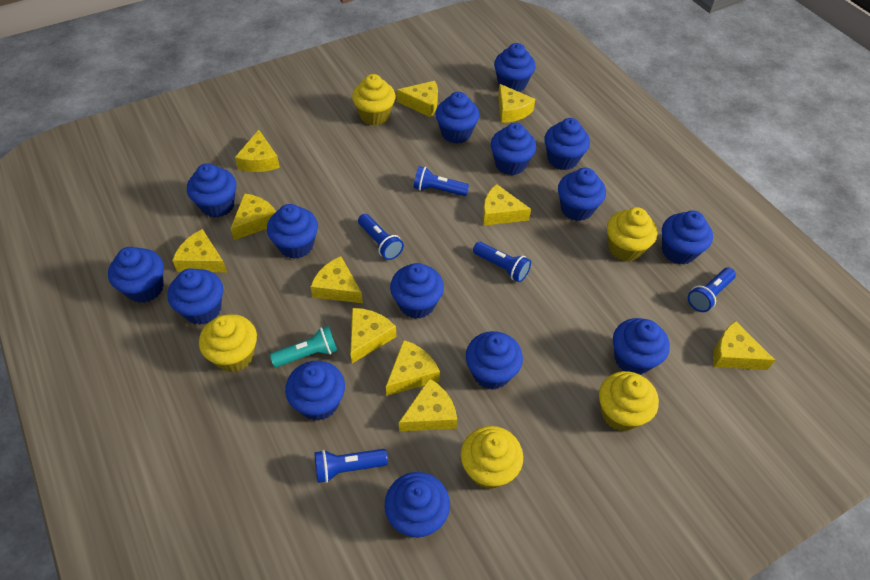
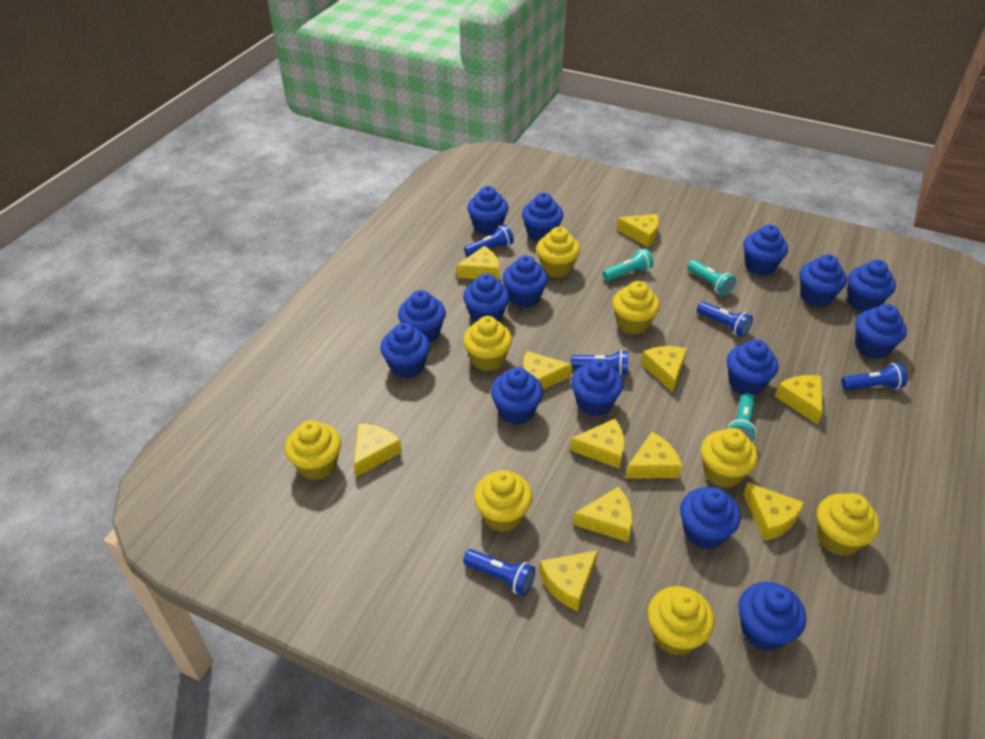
turquoise flashlight: [270,326,337,367] = 1 -> [602,248,654,281] [687,260,736,296] [727,393,756,442] = 3
yellow cupcake: [199,314,257,372] [352,74,396,125] [461,426,523,489] [599,371,659,432] [607,207,657,262] = 5 -> [285,420,341,480] [463,316,512,371] [474,470,532,532] [536,227,580,278] [612,281,660,335] [648,586,715,656] [701,428,758,488] [817,493,880,556] = 8

